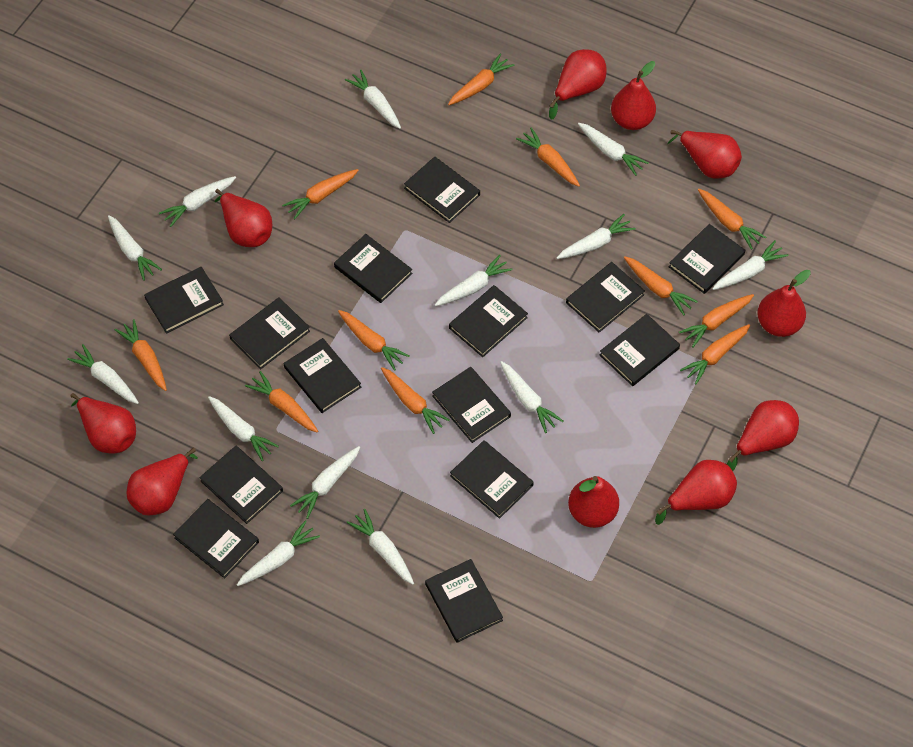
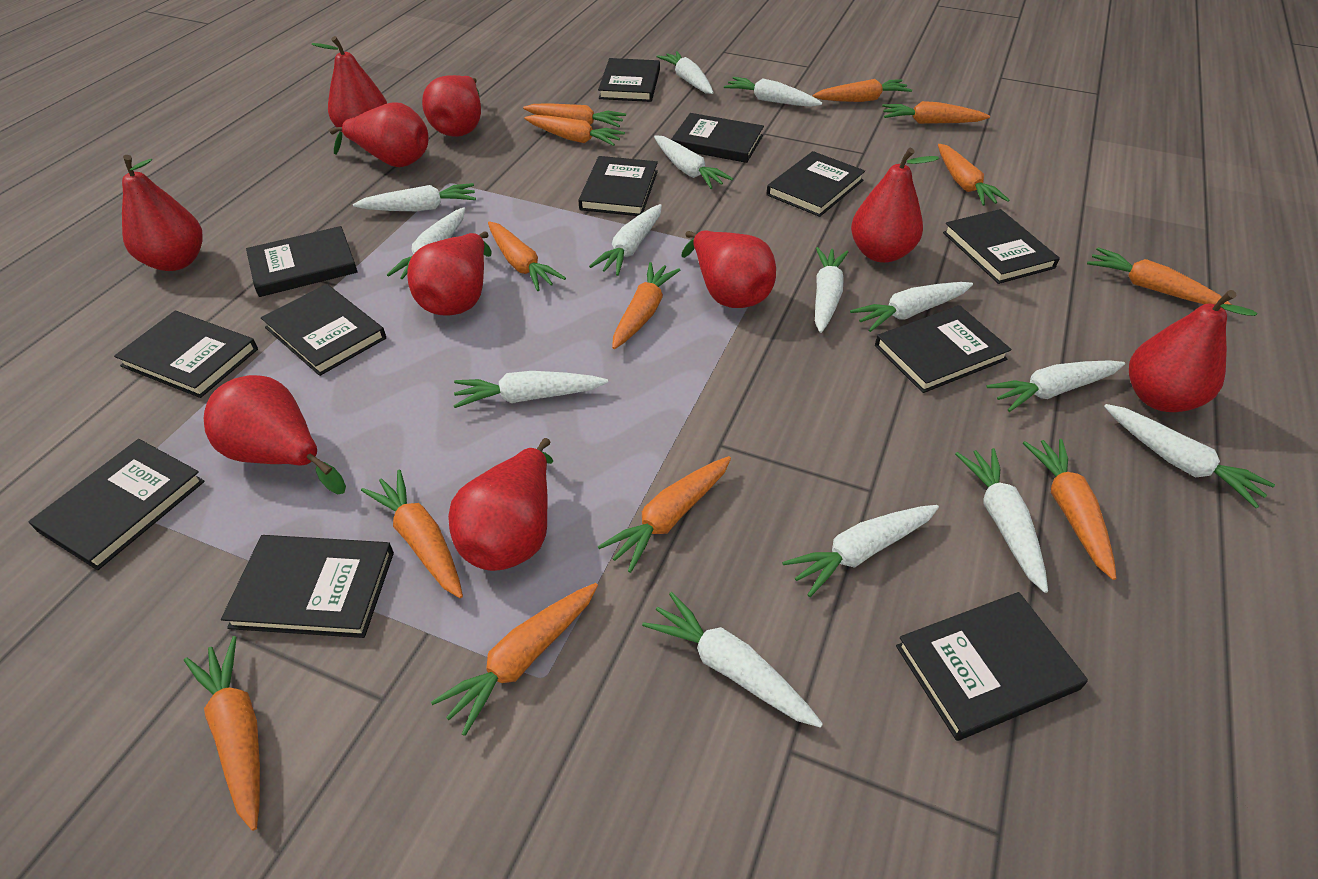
black book: [144,267,224,334] [173,499,259,578] [199,446,283,524] [229,297,310,370] [284,338,361,413] [334,234,412,303] [404,157,480,223] [425,559,503,643] [432,367,511,443] [449,285,528,357] [450,440,534,519] [566,262,645,333] [600,314,680,386] [669,224,745,294] = 14 -> [28,439,205,570] [114,311,258,398] [221,535,394,638] [246,226,358,297] [261,284,386,376] [578,156,658,216] [598,58,660,102] [671,113,764,163] [766,151,865,217] [875,305,1011,393] [896,592,1088,741] [943,209,1060,284] = 12
orange carrot: [115,319,167,391] [245,371,318,433] [282,169,359,219] [338,310,410,371] [381,367,450,434] [448,54,514,105] [516,128,580,187] [624,256,698,315] [679,294,754,347] [680,324,750,385] [698,189,766,250] = 11 -> [184,636,260,831] [361,469,463,598] [431,583,598,736] [488,221,566,291] [523,104,626,127] [524,115,625,146] [598,456,731,573] [612,262,680,349] [812,79,912,102] [882,101,990,124] [938,144,1009,206] [1023,439,1116,580] [1087,247,1232,305] = 13
white carrot: [67,344,139,404] [108,216,162,281] [159,176,236,227] [208,396,279,461] [237,520,320,586] [290,446,360,519] [345,70,401,129] [346,509,414,585] [435,255,513,306] [500,361,563,433] [557,214,636,259] [578,123,649,176] [712,241,788,290] = 13 -> [353,183,476,211] [387,207,465,279] [453,371,608,408] [589,204,662,276] [642,592,823,728] [654,135,733,189] [657,51,713,94] [724,77,822,107] [782,505,939,597] [815,247,848,333] [850,282,973,332] [955,448,1048,593] [986,360,1125,412] [1104,404,1275,508] = 14

